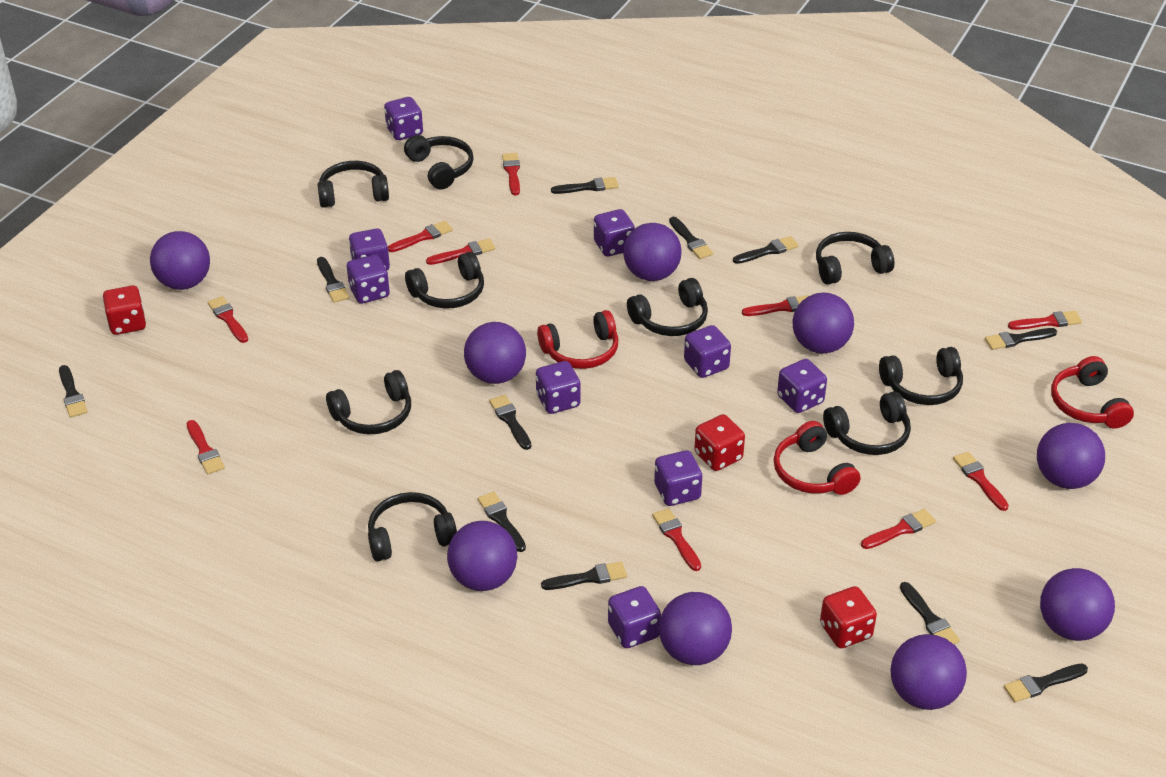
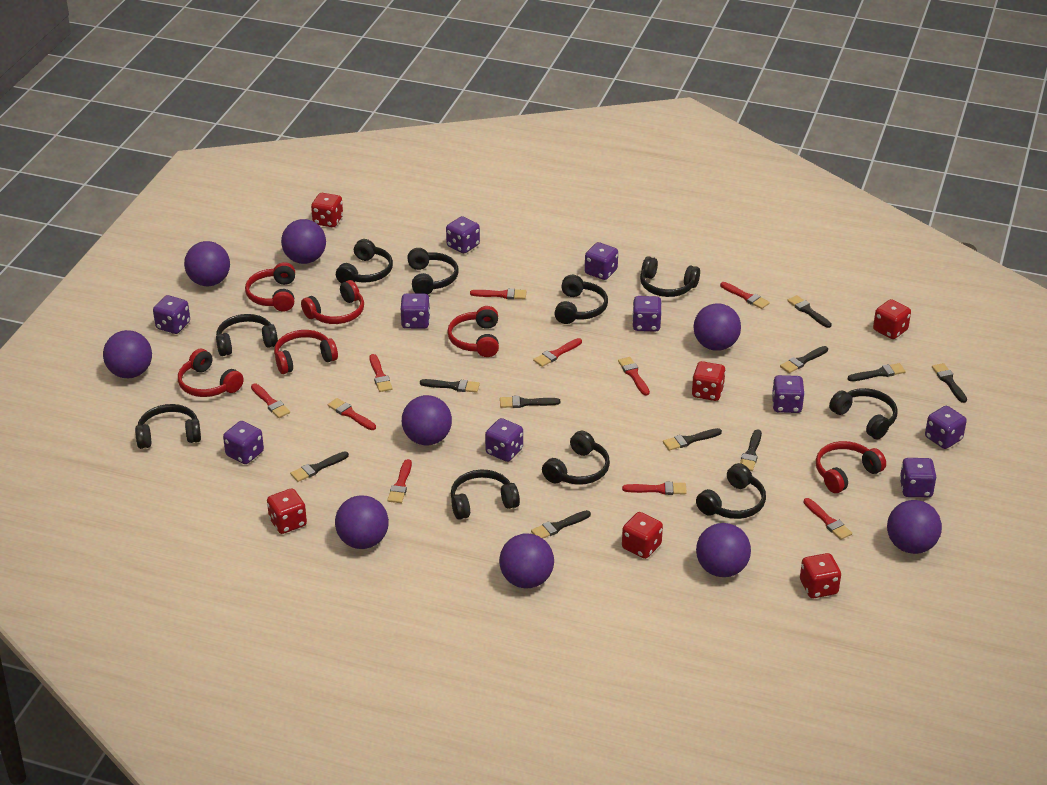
black brush: [59,365,88,418] [317,257,349,303] [478,492,526,552] [489,395,531,450] [541,561,627,590] [551,177,619,194] [669,217,713,259] [733,236,799,264] [900,582,960,644] [985,328,1057,350] [1004,664,1088,702] = 11 -> [290,451,349,482] [420,379,480,393] [500,396,560,408] [531,510,591,539] [663,428,722,451] [740,429,762,471] [780,346,828,373] [787,295,832,328] [848,363,906,381] [932,363,967,403] = 10
black headphones: [317,161,389,208] [326,370,411,434] [368,492,457,561] [404,135,473,189] [405,252,484,309] [627,278,708,336] [816,232,894,285] [823,391,911,455] [879,347,963,405] = 9 -> [135,404,201,449] [216,314,278,356] [336,239,393,284] [407,248,459,295] [451,470,520,520] [542,431,610,485] [554,275,608,324] [640,256,700,297] [696,463,766,519] [829,388,898,439] = 10
purple dice: [347,254,390,304] [349,228,390,270] [384,97,423,140] [536,361,581,414] [594,209,635,256] [608,586,661,648] [654,450,702,506] [684,325,731,378] [777,359,827,413] = 9 -> [153,295,190,334] [223,421,264,464] [401,293,430,329] [446,216,480,253] [485,418,523,462] [585,242,618,280] [632,296,662,332] [772,375,805,413] [900,458,936,497] [925,406,967,449] = 10
red dice: [103,285,146,335] [694,414,745,471] [820,586,877,648] = 3 -> [267,488,307,534] [311,193,343,227] [622,512,663,559] [692,361,726,401] [800,553,841,598] [873,299,911,339] = 6
red headphones: [537,310,618,369] [774,421,860,495] [1051,356,1134,428] = 3 -> [178,349,244,397] [245,262,295,312] [274,330,338,374] [301,280,364,324] [447,306,499,357] [816,441,886,493] = 6

